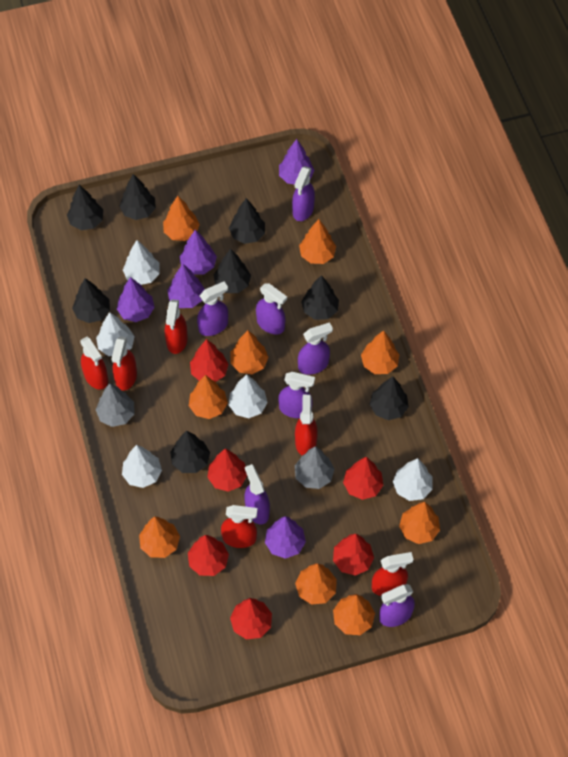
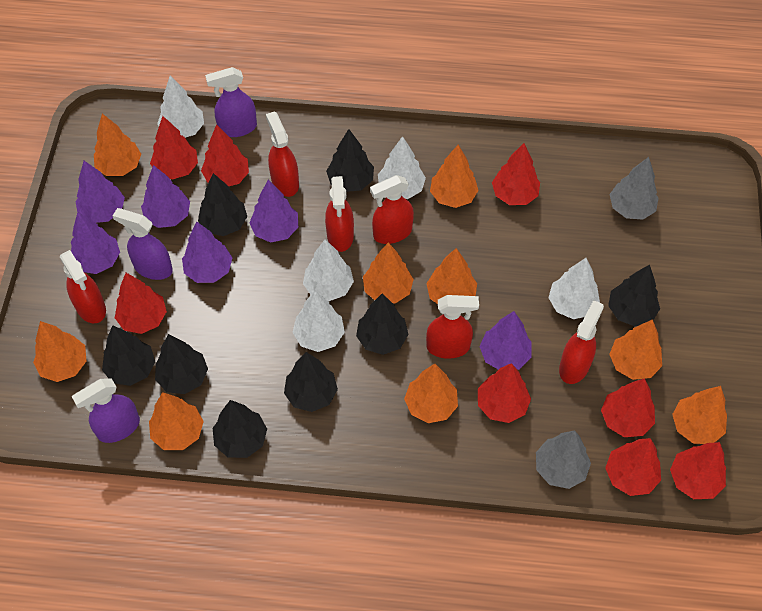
purple spray bottle: [197,281,228,336] [244,464,270,525] [256,283,287,335] [279,372,315,418] [292,166,315,221] [298,322,333,375] [379,584,415,627] = 7 -> [72,378,140,443] [113,208,173,280] [205,67,257,137] = 3
purple tree: [117,277,155,322] [167,264,205,308] [180,230,217,274] [265,516,306,559] [279,139,315,184] = 5 -> [71,212,120,274] [75,161,125,223] [141,165,190,228] [182,221,232,283] [249,180,298,243] [479,311,532,370] = 6
red tree: [188,535,229,576] [190,339,229,382] [207,449,247,492] [230,598,272,640] [333,534,374,576] [343,457,383,500] = 6 -> [115,273,167,334] [150,116,198,180] [201,124,249,186] [478,363,531,423] [492,143,540,205] [601,378,655,437] [605,438,661,496] [670,442,726,499] = 8

